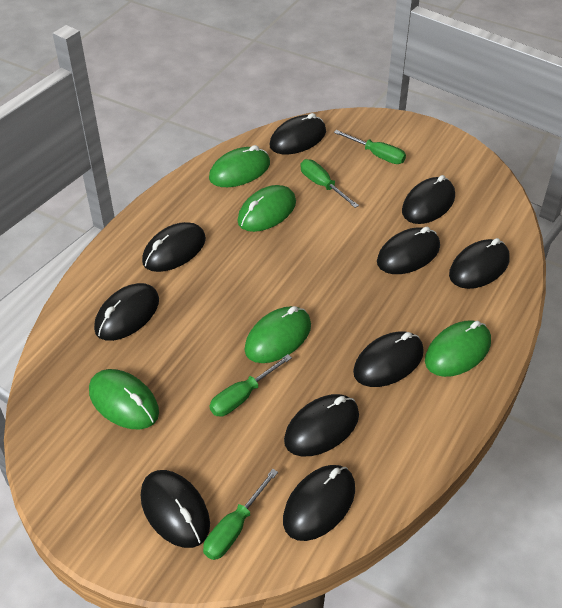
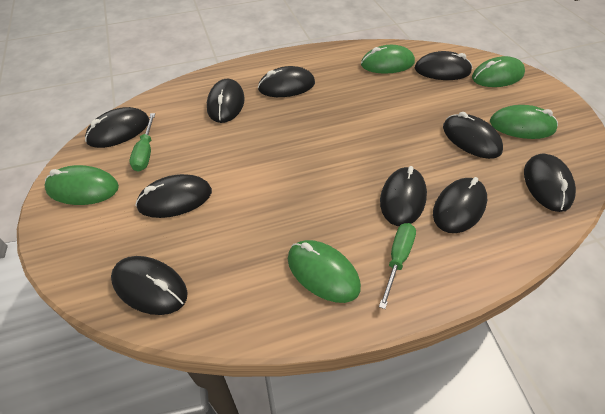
green screwdriver: [203,469,278,560] [210,354,292,417] [301,159,359,208] [334,130,406,164] = 4 -> [130,113,155,172] [379,223,416,309] = 2

